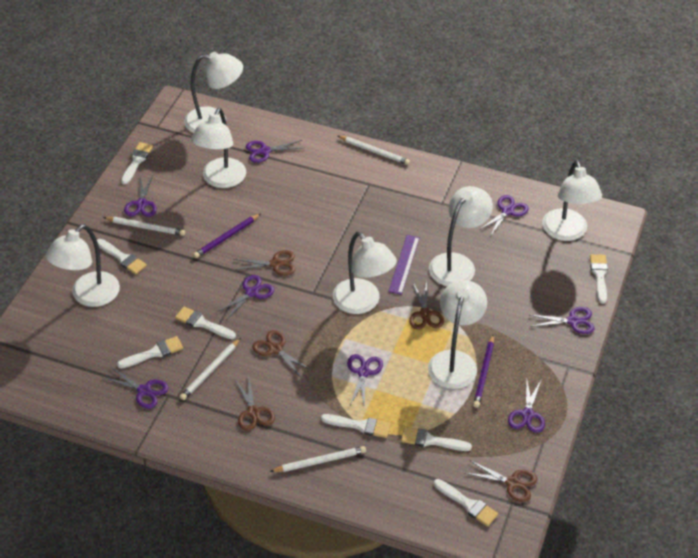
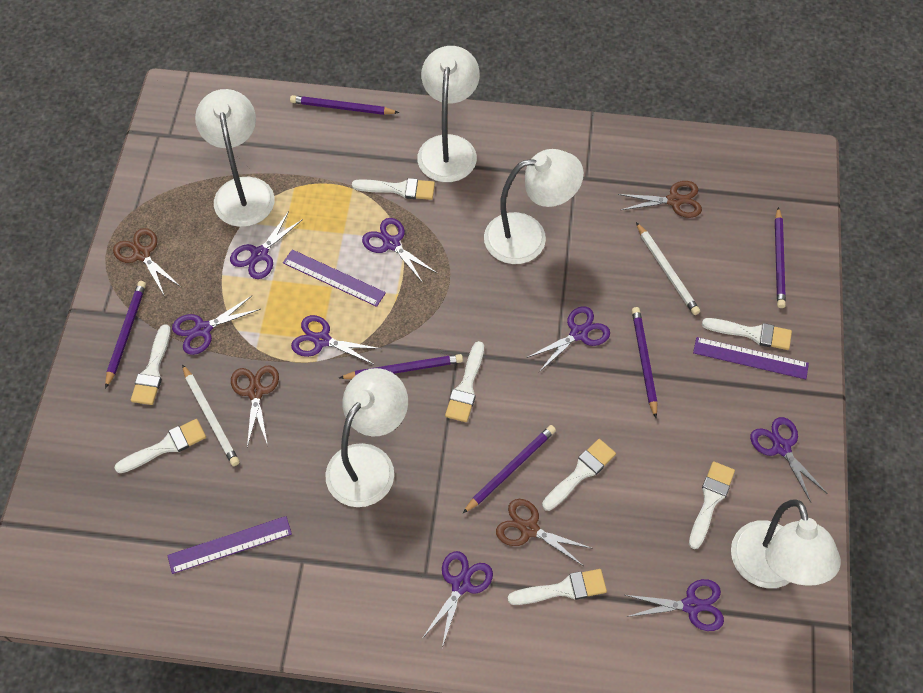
brown scissors: [234,250,295,276] [234,378,275,431] [252,330,311,376] [409,281,444,330] [465,460,537,502] = 5 -> [113,228,181,295] [231,365,279,447] [496,499,593,566] [618,181,702,218] = 4
purple pencil: [193,214,260,258] [473,335,494,408] = 2 -> [105,281,146,389] [290,95,399,115] [339,354,463,379] [462,425,556,514] [632,307,657,418] [775,207,786,308] = 6
purple ruler: [388,235,420,295] = 1 -> [167,516,292,574] [283,249,386,307] [693,337,809,379] = 3
white lamp: [46,224,120,307] [184,52,243,133] [191,108,246,188] [333,232,397,314] [428,280,487,389] [429,186,493,286] [542,160,602,241] = 7 -> [195,89,275,227] [325,368,408,507] [417,46,480,182] [484,149,584,264] [731,499,841,588] = 5
white pencil: [103,217,185,236] [180,338,241,400] [270,446,366,472] [338,136,410,165] = 4 -> [182,364,240,466] [636,222,700,315] = 2

